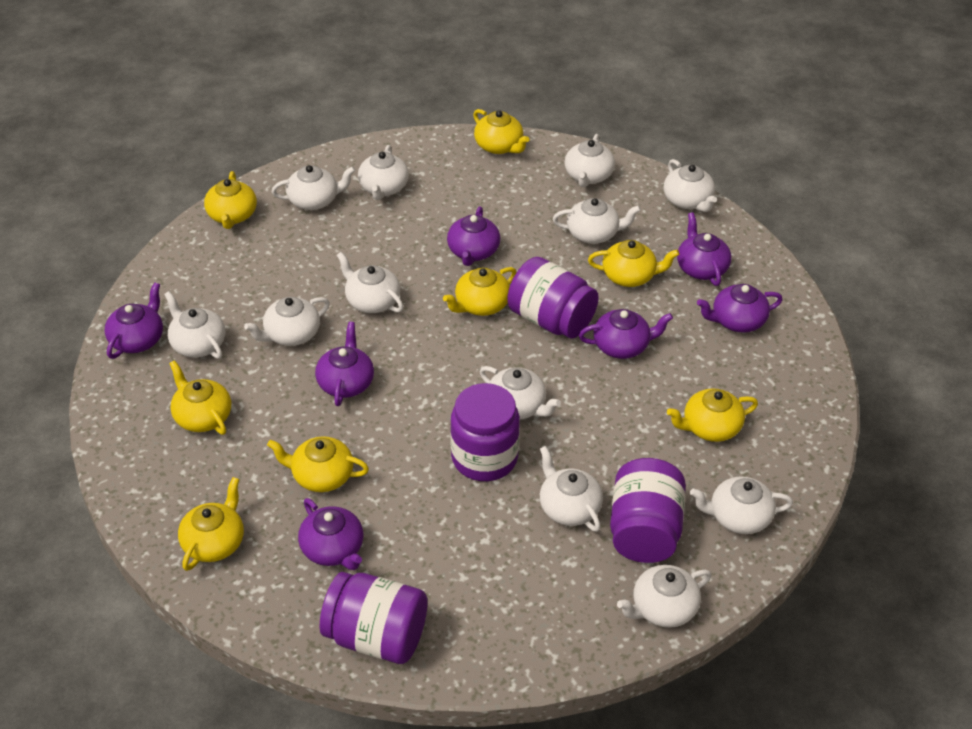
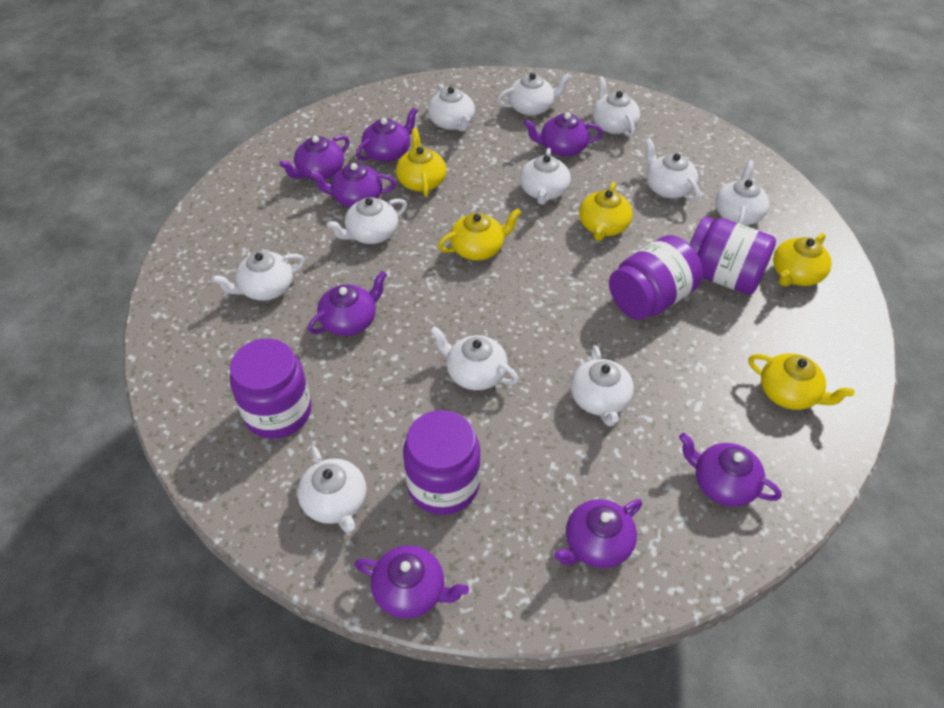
purple teapot: [105,282,163,359] [298,498,363,570] [315,322,374,406] [447,206,500,266] [579,309,673,359] [677,212,732,286] [697,284,783,333] = 7 -> [279,135,349,180] [308,271,387,336] [309,163,396,207] [355,545,469,618] [356,108,418,162] [524,112,603,156] [554,499,642,568] [679,433,782,506] = 8
white teapot: [164,291,226,359] [244,297,330,346] [272,165,356,210] [337,252,404,313] [358,145,409,200] [480,366,561,419] [540,446,603,532] [553,198,641,244] [564,134,615,188] [617,565,712,627] [664,159,717,212] [690,476,793,534] = 12 -> [212,251,305,301] [298,446,366,533] [327,197,407,244] [428,84,475,132] [430,326,519,390] [497,73,571,116] [520,148,571,205] [571,345,634,426] [593,76,640,137] [645,138,700,201] [715,160,769,225] = 11
yellow teapot: [169,360,231,435] [178,477,244,571] [204,171,257,229] [267,436,369,492] [443,267,517,316] [473,109,530,154] [588,240,679,287] [667,388,758,442] = 8 -> [396,128,446,197] [438,208,521,260] [579,182,632,241] [748,353,854,410] [773,233,832,286] = 5

